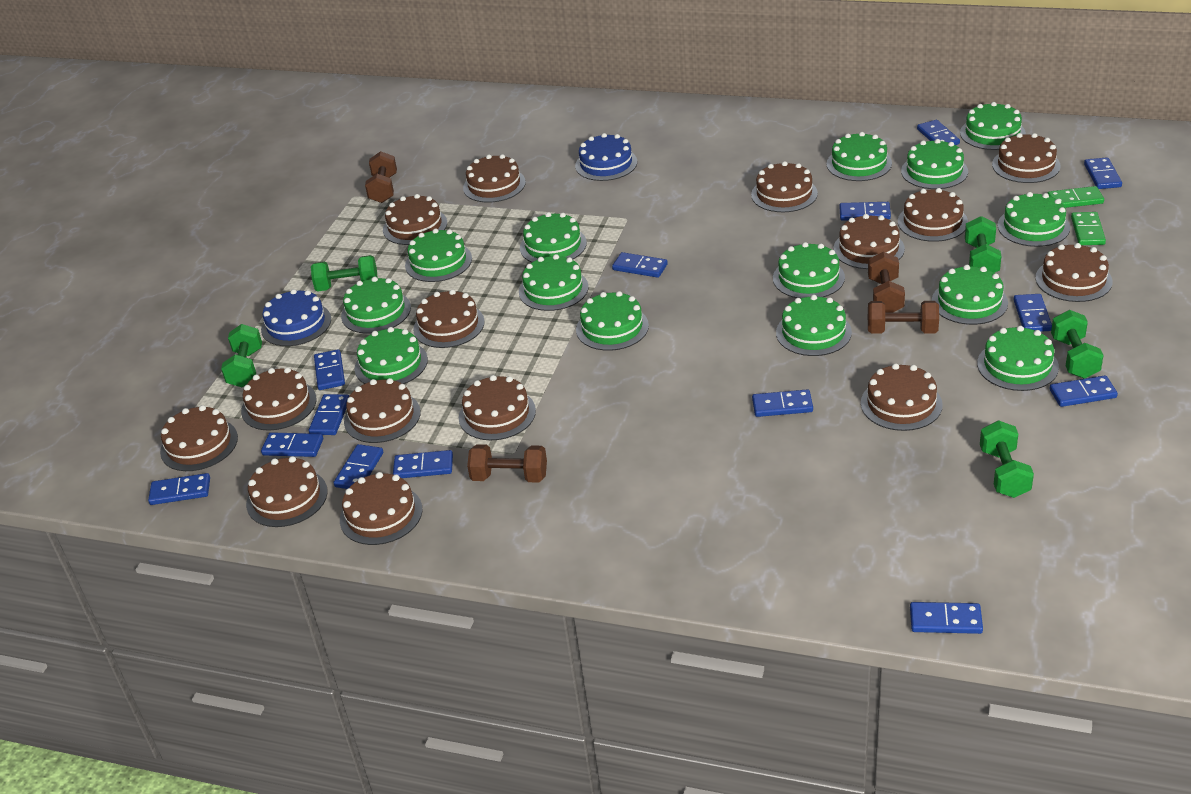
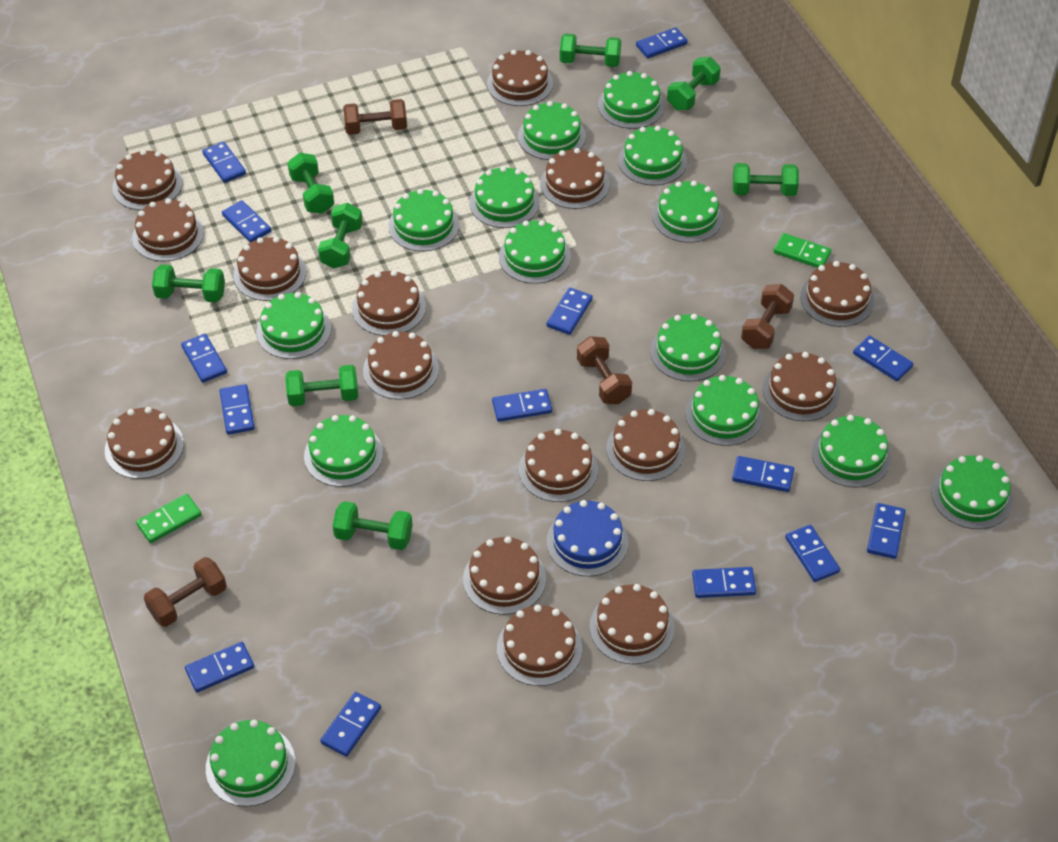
blue cake: [261,289,331,346] [575,133,637,181] = 2 -> [547,500,628,577] = 1
green dumbbell: [221,324,262,387] [311,255,378,291] [965,216,1001,273] [980,421,1034,498] [1051,310,1104,379] = 5 -> [152,264,225,302] [285,365,358,406] [287,153,334,214] [318,203,363,269] [333,501,413,550] [560,33,621,67] [667,57,721,110] [733,163,799,196] = 8

